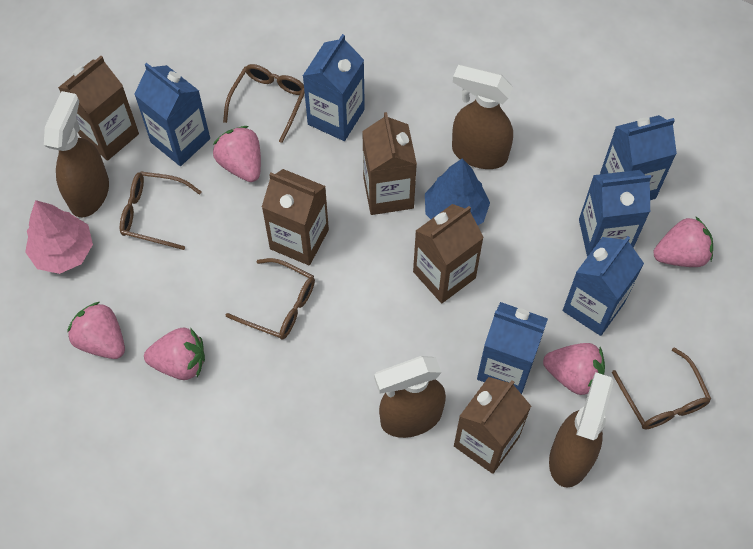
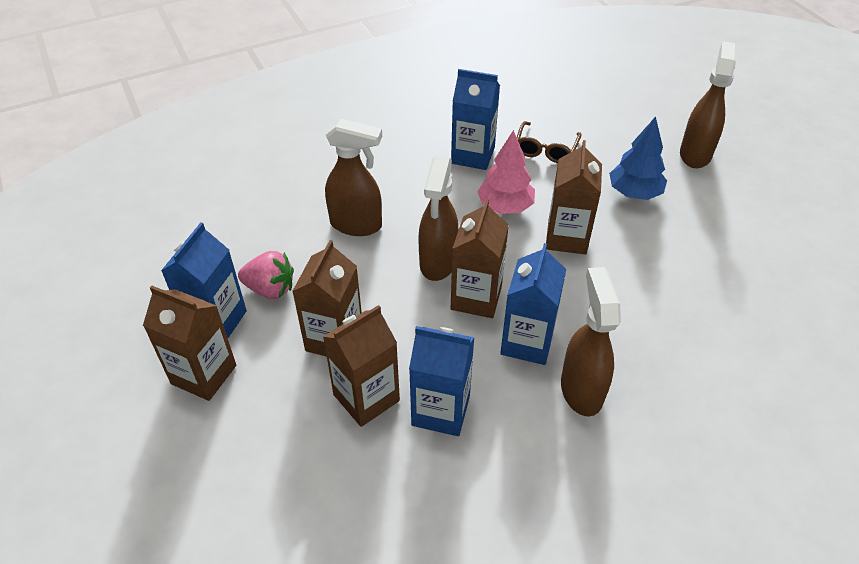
blue carton: [134,63,210,166] [303,34,365,141] [477,302,548,394] [563,236,644,336] [579,170,651,257] [600,115,677,200] = 6 -> [161,222,247,338] [409,326,475,436] [451,69,500,170] [500,243,566,365] = 4
brown glasses: [120,172,202,250] [223,64,305,143] [226,258,315,340] [612,347,711,430] = 4 -> [517,121,581,163] = 1
pink strawberry: [67,302,125,359] [144,327,205,380] [213,126,261,182] [543,343,605,395] [654,216,713,267] = 5 -> [238,251,294,299] = 1

